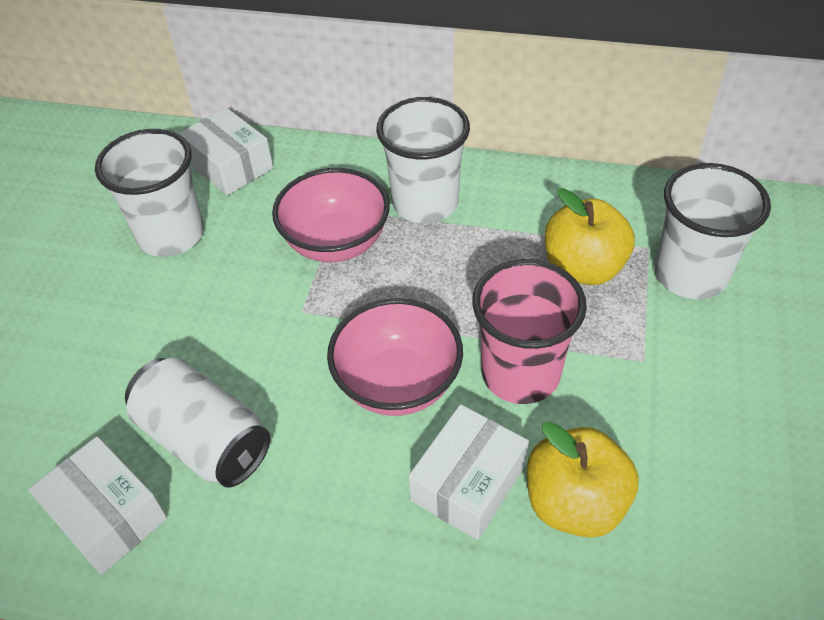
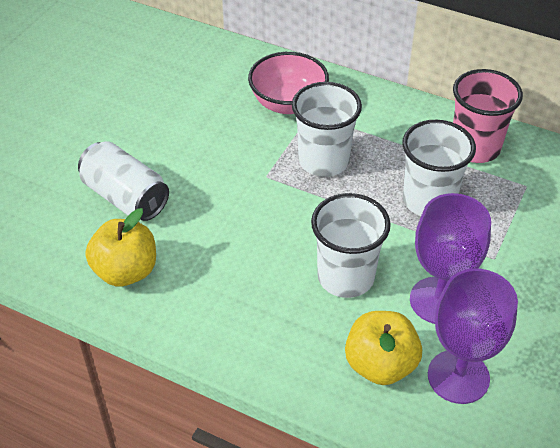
pink bowl: [272,168,390,262] [327,298,463,416] = 2 -> [248,52,329,114] = 1
purple goblet: none = 0 -> [410,193,491,324] [428,268,518,404] = 2
white box: [28,436,168,575] [179,107,273,196] [408,404,529,540] = 3 -> none = 0

